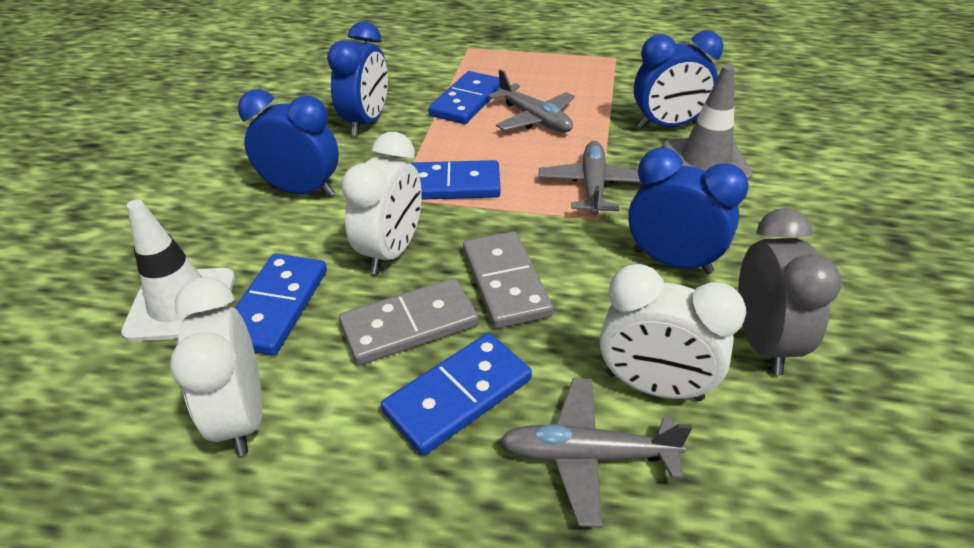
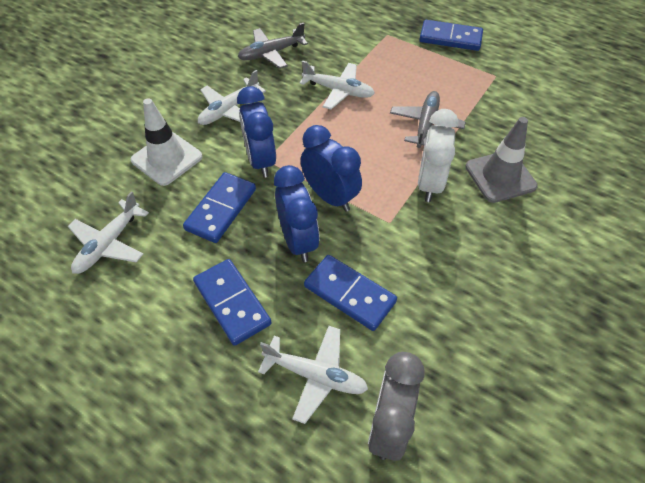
blue clock: [238,89,339,197] [327,22,388,136] [628,148,749,274] [634,31,723,129] = 4 -> [237,86,276,178] [274,165,320,262] [301,125,362,212] = 3
grey domino: [339,278,479,365] [463,231,553,329] = 2 -> none = 0
grey plane: [488,69,575,132] [500,378,692,528] [538,141,641,215] = 3 -> [238,23,308,69] [390,91,466,148] = 2
white clock: [170,277,262,456] [341,132,422,274] [600,264,746,401] = 3 -> [418,109,459,202] = 1
white plane: none = 0 -> [68,191,149,274] [198,70,266,125] [258,326,368,424] [299,61,375,110] = 4

